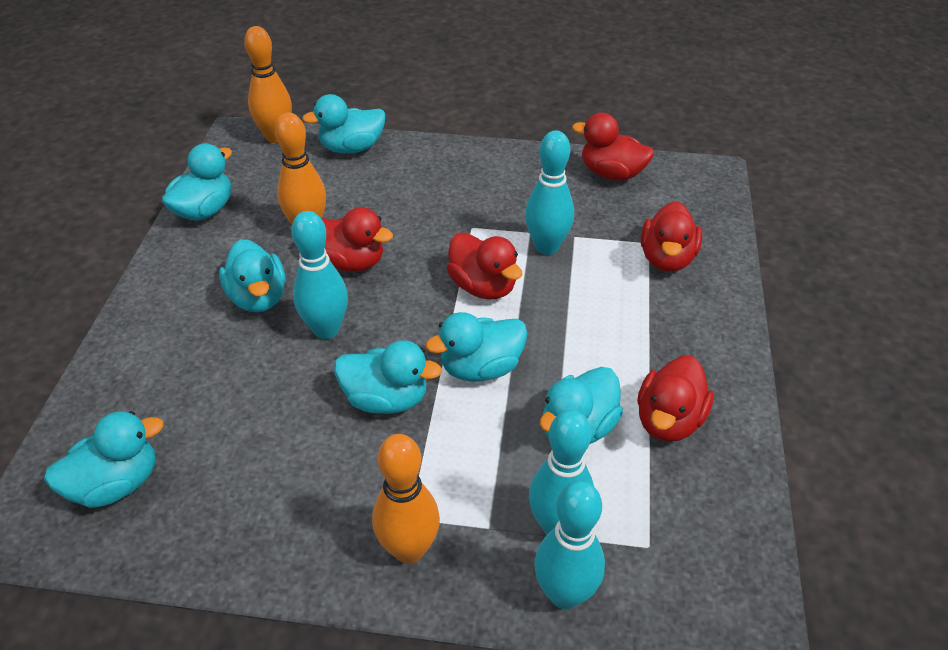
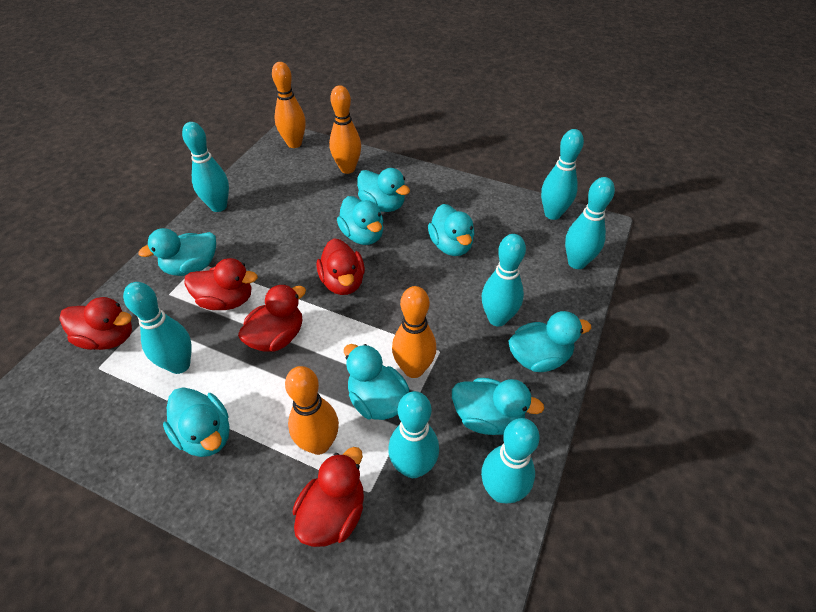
orange bowling pin: [244,26,292,143] [275,112,326,224] [372,434,440,564] = 3 -> [272,62,306,148] [285,366,339,455] [329,85,361,174] [392,286,437,378] = 4
turquoise bowling pin: [291,211,348,339] [525,130,574,255] [529,410,594,535] [534,481,605,609] = 4 -> [123,282,192,374] [182,122,229,212] [388,391,439,478] [481,418,540,504] [482,234,526,327] [541,129,584,220] [565,177,615,269] = 7
turquoise duck: [44,411,164,508] [162,143,232,221] [219,239,285,312] [302,94,385,154] [334,340,442,414] [426,312,527,382] [540,367,623,444] = 7 -> [138,228,216,276] [163,387,230,457] [337,196,383,245] [344,344,409,420] [357,168,410,212] [428,204,475,256] [452,378,544,435] [509,311,591,372] = 8

